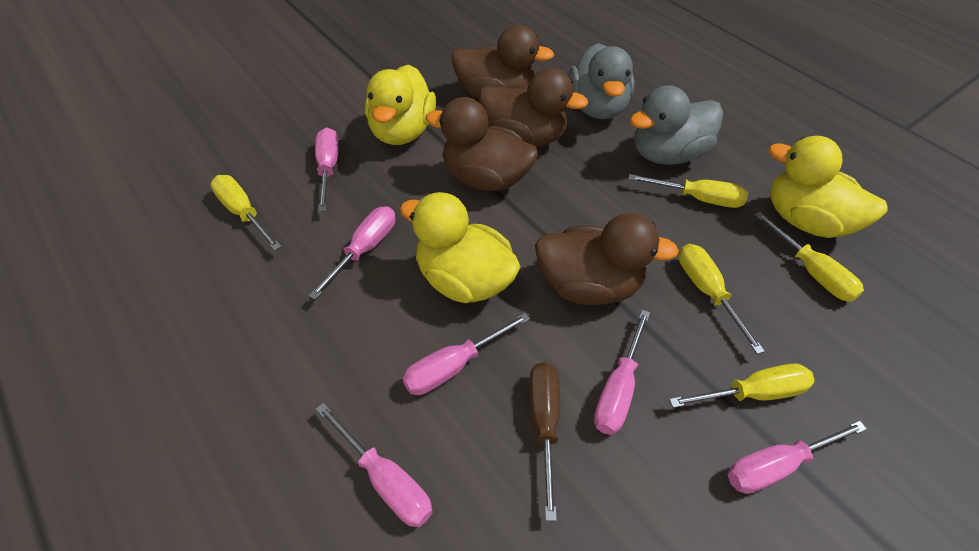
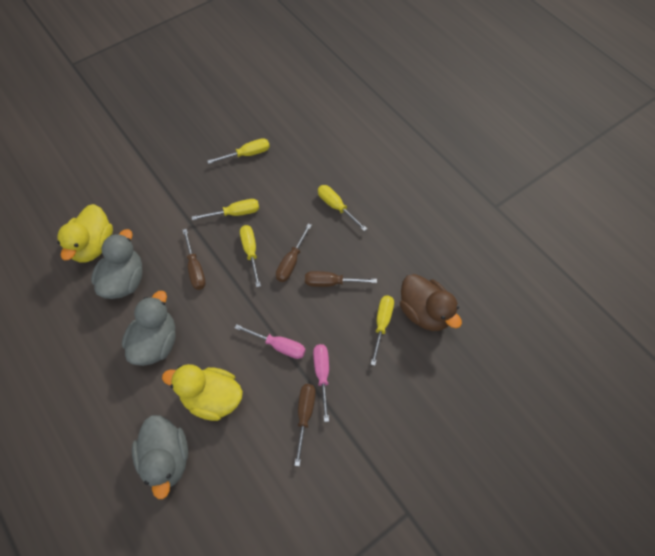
brown duck: [425,97,538,191] [451,25,554,99] [479,68,588,147] [535,213,679,305] = 4 -> [400,274,462,331] = 1
brown screwdriver: [529,362,560,521] = 1 -> [182,229,206,290] [276,224,312,282] [294,384,316,466] [305,271,377,287] = 4
grey duck: [568,43,635,120] [630,85,723,165] = 2 -> [91,229,143,299] [122,291,176,366] [132,415,188,499] = 3
pink screwdriver: [308,206,395,300] [315,128,339,211] [316,403,433,527] [402,313,530,395] [594,310,650,435] [727,421,867,494] = 6 -> [235,324,306,359] [313,344,329,422] = 2
yellow duck: [365,65,436,145] [400,192,521,303] [768,136,887,238] = 3 -> [57,204,113,263] [162,364,243,421] = 2

